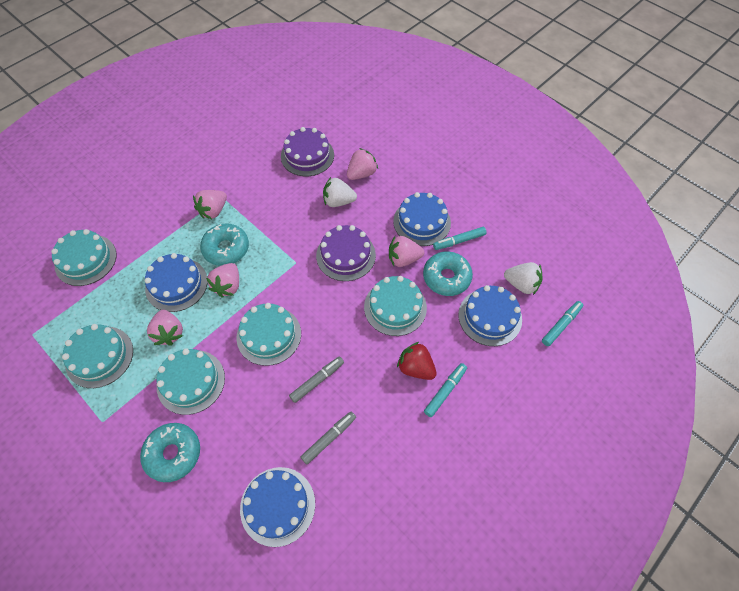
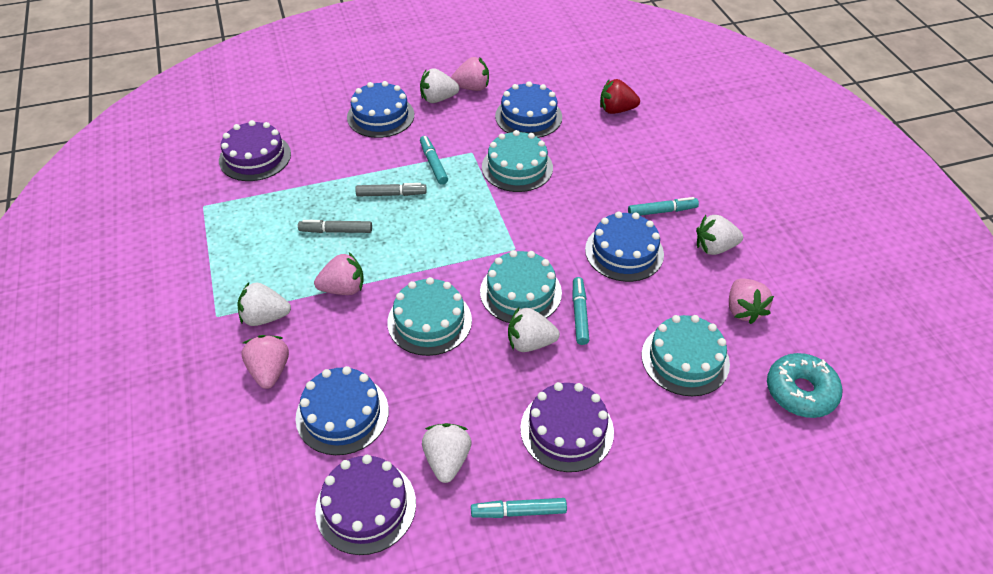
pink strawberry: [147,310,183,346] [193,190,227,219] [206,263,239,298] [347,148,378,180] [389,236,424,267] = 5 -> [242,335,289,389] [314,253,364,295] [451,57,489,91] [729,279,774,324] = 4
purple cake: [281,127,334,176] [316,225,376,281] = 2 -> [219,120,291,181] [315,455,416,555] [520,382,614,472] = 3
turquoise cake: [51,229,117,286] [62,324,133,388] [157,348,225,415] [237,303,301,366] [364,276,427,336] = 5 -> [387,277,472,356] [480,250,562,323] [482,130,553,192] [642,315,730,396] = 4
turquoise donut: [140,423,200,482] [200,223,249,266] [423,252,473,296] = 3 -> [767,353,842,418] = 1
turquoise marker: [424,363,467,417] [433,227,487,250] [542,301,583,346] = 3 -> [420,136,448,185] [471,498,567,518] [572,277,589,345] [628,197,699,216] = 4
white strawberry: [323,177,357,207] [504,262,543,295] = 2 -> [237,282,291,326] [420,68,459,103] [422,423,472,483] [508,307,560,352] [696,215,743,255] = 5

